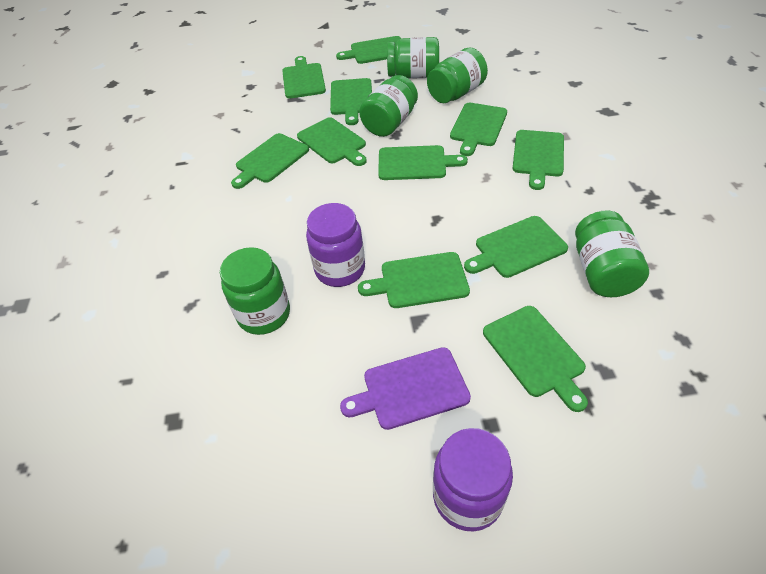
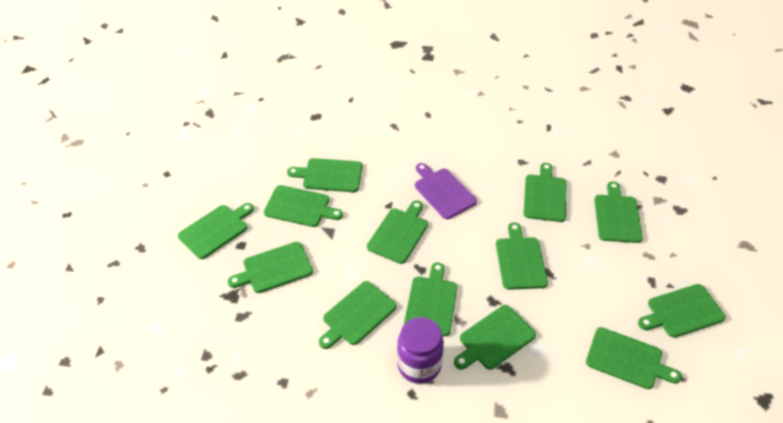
green cutting board: [231,133,309,189] [282,56,326,99] [297,117,367,166] [330,78,372,125] [336,36,401,64] [358,252,470,308] [378,145,468,180] [450,103,507,156] [464,216,568,278] [483,306,588,412] [513,130,564,190] = 11 -> [178,203,254,259] [228,242,313,293] [264,185,343,227] [287,158,363,192] [319,281,397,349] [367,201,428,264] [404,262,457,337] [454,305,536,370] [496,222,548,290] [524,163,566,222] [586,327,681,389] [594,181,643,243] [638,284,726,338] = 13
green jar: [220,247,290,335] [359,75,418,137] [387,37,439,79] [427,47,488,103] [575,211,649,297] = 5 -> none = 0
purple jar: [306,203,365,287] [433,428,513,531] = 2 -> [397,317,444,384] = 1

